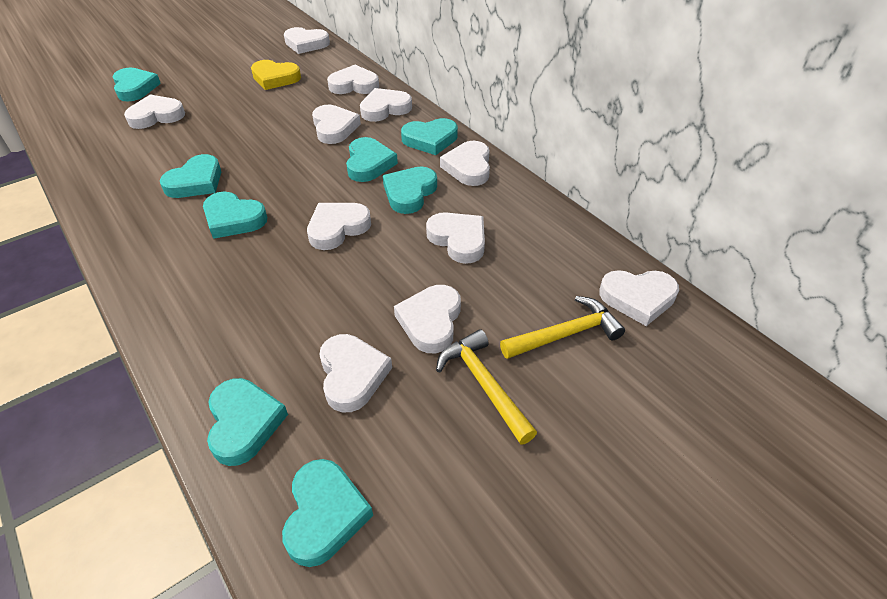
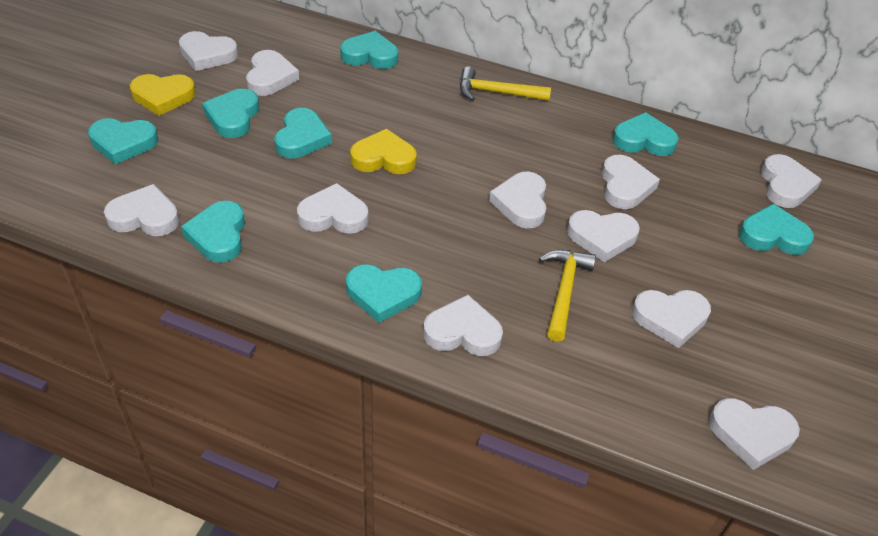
yellow heart: [251,60,301,90] = 1 -> [130,74,196,116] [350,129,417,174] = 2

